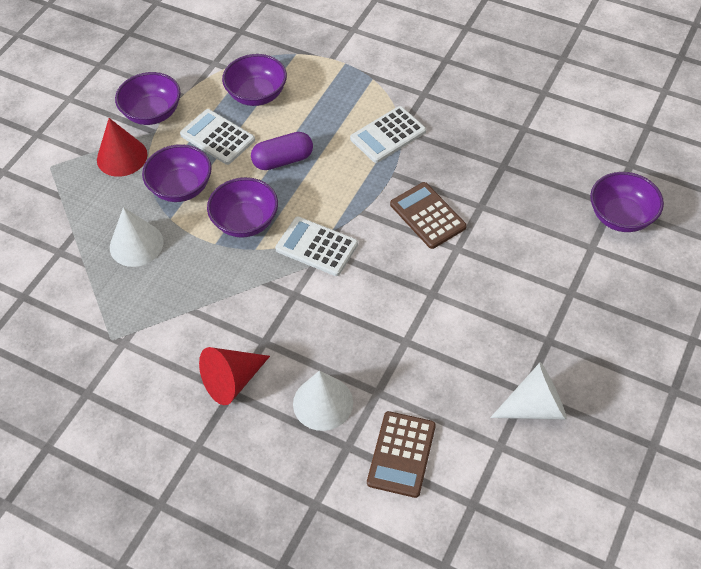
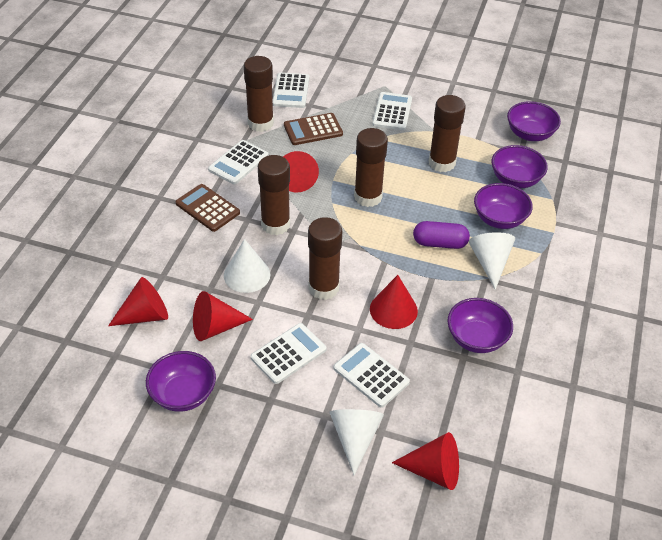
brown glue stick: none = 0 -> [244,56,274,132] [258,155,290,235] [308,217,342,300] [354,128,388,207] [429,95,466,172] = 5
red cone: [97,118,148,177] [199,347,270,405] = 2 -> [108,277,168,326] [193,291,253,341] [283,151,319,192] [370,275,418,329] [392,432,459,490] = 5
white calculator: [180,109,255,165] [275,217,358,276] [350,106,426,163] = 3 -> [208,140,269,185] [251,323,326,384] [273,72,309,108] [333,343,410,408] [372,92,412,130] = 5

